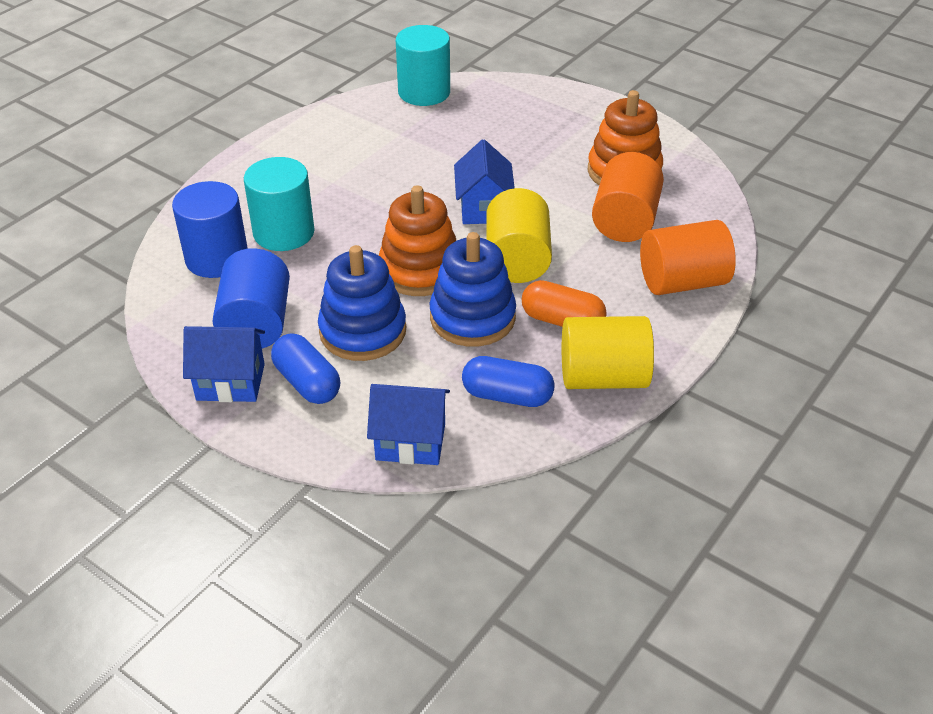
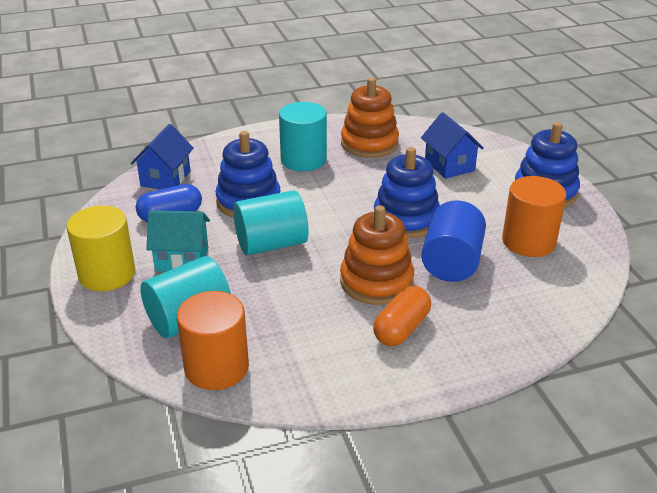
blue capsule: [271,333,340,404] [462,356,555,407] = 2 -> [136,184,202,222] = 1
blue cylinder: [172,181,248,278] [213,248,290,348] = 2 -> [421,200,486,282] = 1
blue house: [183,326,265,402] [367,384,450,465] [454,139,515,224] = 3 -> [131,124,194,190] [421,112,484,179] = 2
blue stacking toy: [318,245,406,361] [430,232,516,347] = 2 -> [216,131,281,218] [374,147,440,238] [515,122,580,208] = 3
turquoise cylinder: [244,157,315,251] [396,25,450,106] = 2 -> [140,256,231,338] [233,190,309,255] [279,102,327,171] = 3
turquoise house: none = 0 -> [146,210,210,271] = 1
yellow cylinder: [486,188,552,283] [562,316,654,389] = 2 -> [67,205,135,291] = 1

